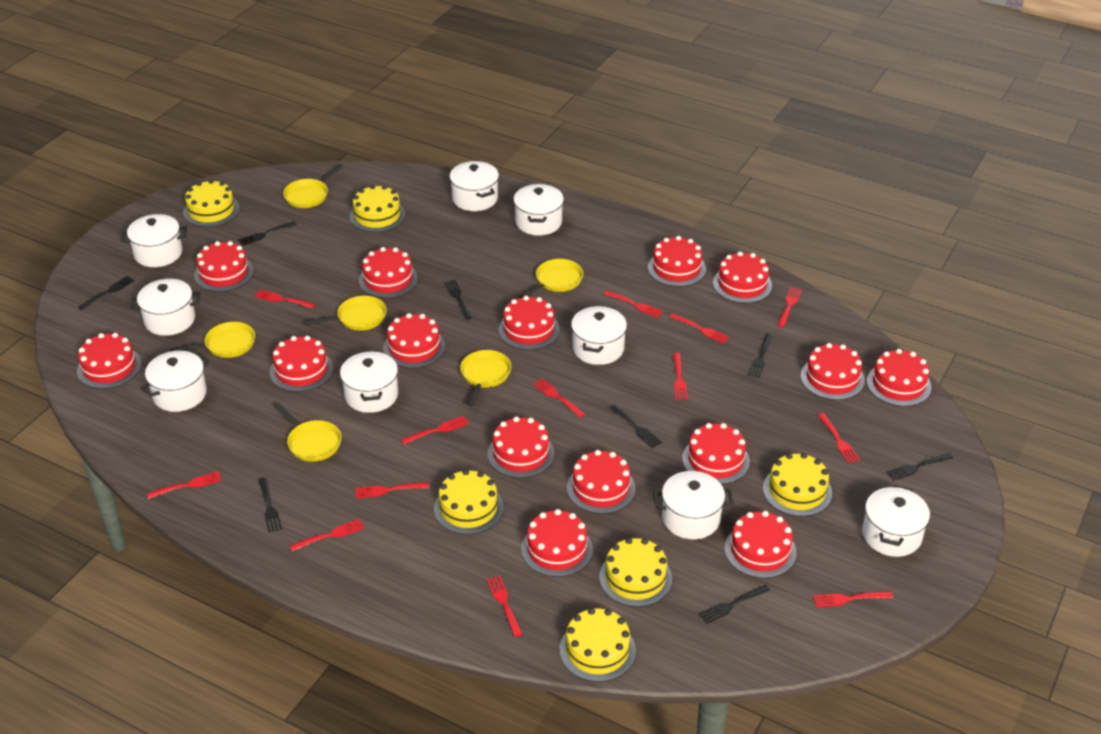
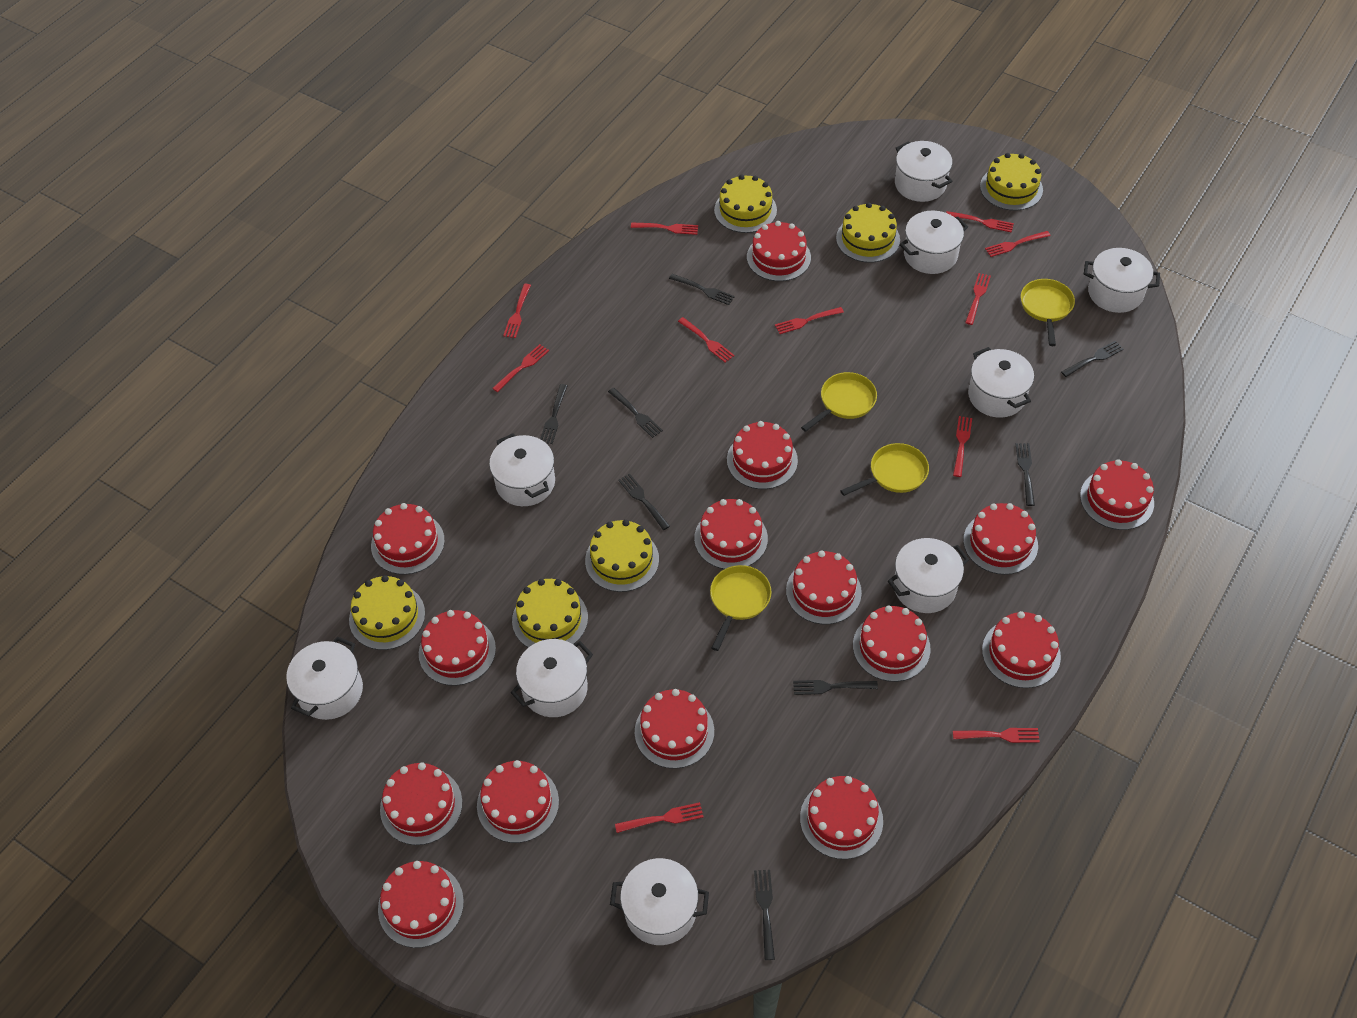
red fork: [147,471,221,499] [254,290,315,309] [290,519,365,551] [355,482,429,498] [401,416,469,445] [486,575,523,637] [533,378,585,418] [604,291,663,318] [669,313,729,344] [673,353,688,400] [778,287,802,327] [813,591,893,607] [818,413,860,464] = 13 -> [492,344,549,392] [503,284,531,338] [615,802,704,833] [631,223,698,235] [678,317,734,363] [775,307,844,334] [946,211,1014,233] [953,416,972,477] [953,728,1040,743] [965,273,991,325] [985,231,1050,257] = 11
yellow pan: [170,322,255,358] [274,403,341,462] [283,164,343,208] [304,296,387,331] [460,350,511,407] [519,259,583,298] = 6 -> [710,565,771,651] [801,372,877,432] [840,443,929,496] [1021,279,1075,346] = 4

